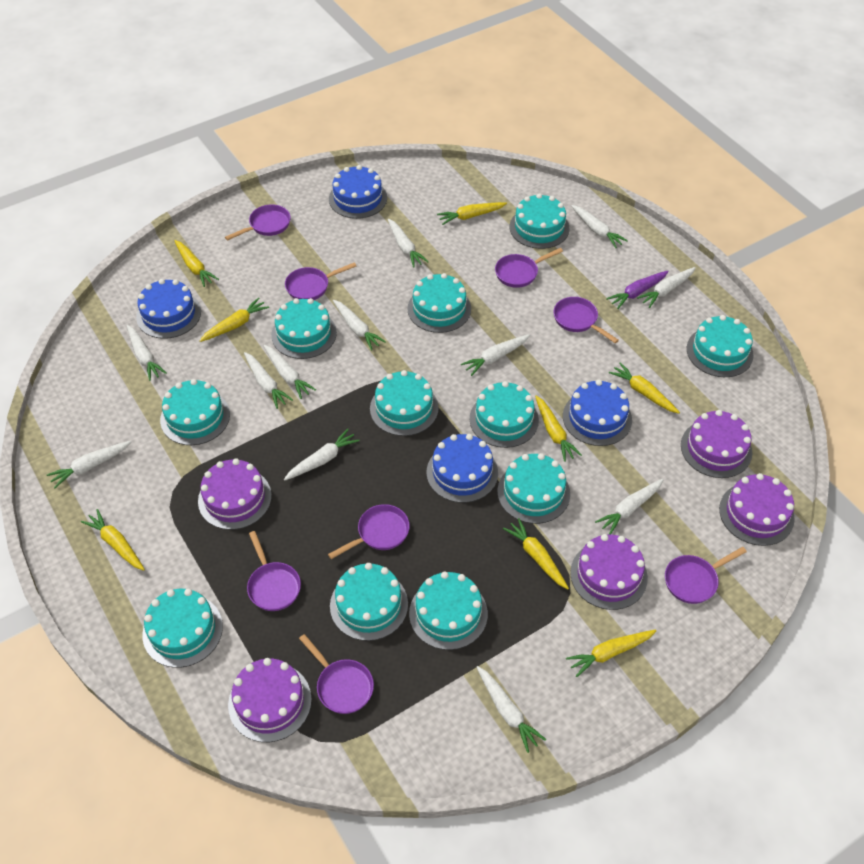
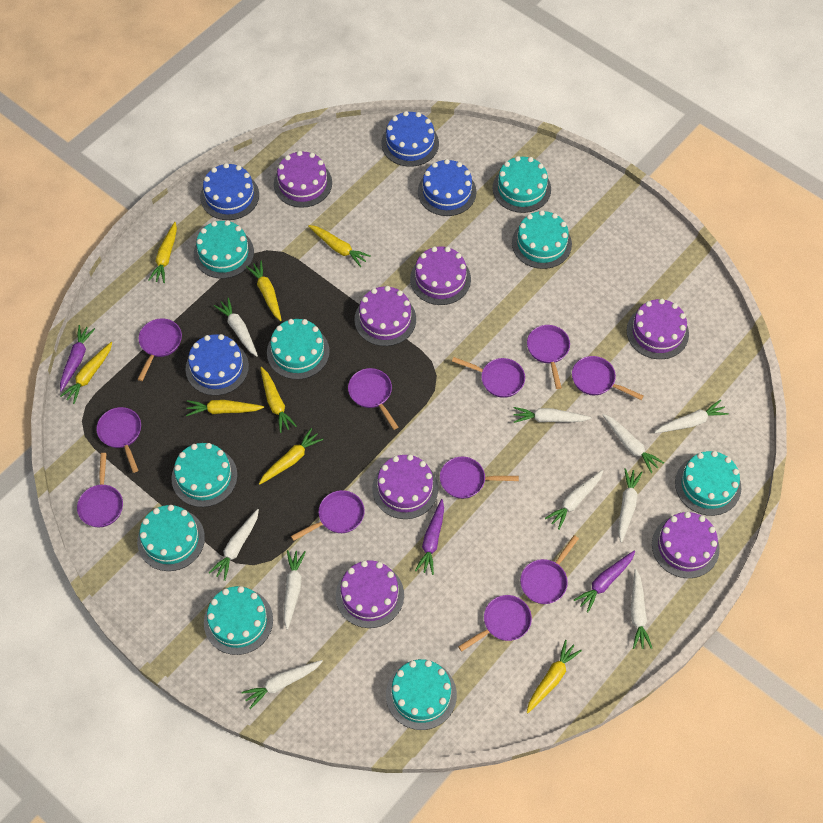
purple cake: [198,458,272,530] [228,658,312,742] [570,534,648,610] [681,410,752,478] [719,473,795,546] = 5 -> [274,151,332,208] [336,560,404,628] [354,286,416,346] [372,454,438,519] [410,246,471,305] [627,299,689,359] [652,512,720,578] = 7
purple carrot: [606,271,669,309] = 1 -> [60,325,95,392] [415,499,444,575] [574,550,635,612] = 3
purple pan: [225,204,291,241] [247,531,301,611] [285,262,357,300] [299,634,374,714] [328,504,410,559] [495,248,563,288] [554,297,619,343] [665,547,747,604] = 8 -> [77,453,123,527] [96,407,141,473] [137,318,182,381] [291,490,365,541] [348,368,398,430] [440,457,519,499] [452,357,525,398] [458,595,532,652] [520,535,579,604] [527,325,570,389] [572,356,644,400] = 11
turquoise cake: [142,589,223,668] [160,379,230,445] [271,298,337,359] [330,563,408,641] [370,370,439,436] [407,273,471,333] [409,571,488,650] [470,381,539,448] [497,453,570,524] [510,193,570,249] [687,315,754,377] = 11 -> [137,505,205,571] [171,443,237,507] [194,220,254,279] [204,586,273,655] [267,319,330,380] [386,659,457,730] [493,156,551,213] [512,210,572,269] [675,451,741,516] = 9
white carrot: [47,441,131,488] [127,325,167,381] [244,352,293,409] [264,345,316,399] [284,429,360,481] [333,300,386,351] [388,219,429,268] [461,334,530,376] [476,666,546,753] [571,205,628,248] [595,479,664,535] [637,267,696,308] = 12 -> [209,509,259,581] [214,298,258,357] [241,660,323,709] [284,550,306,630] [513,407,592,423] [545,470,604,530] [603,414,664,473] [618,468,643,543] [630,569,652,649] [654,400,729,433] = 10

